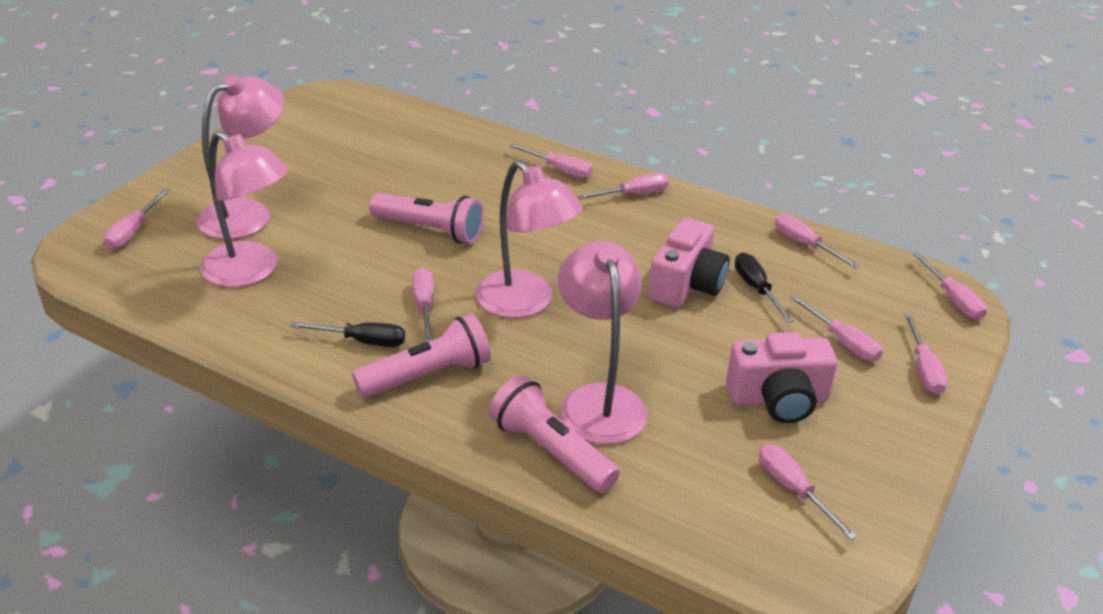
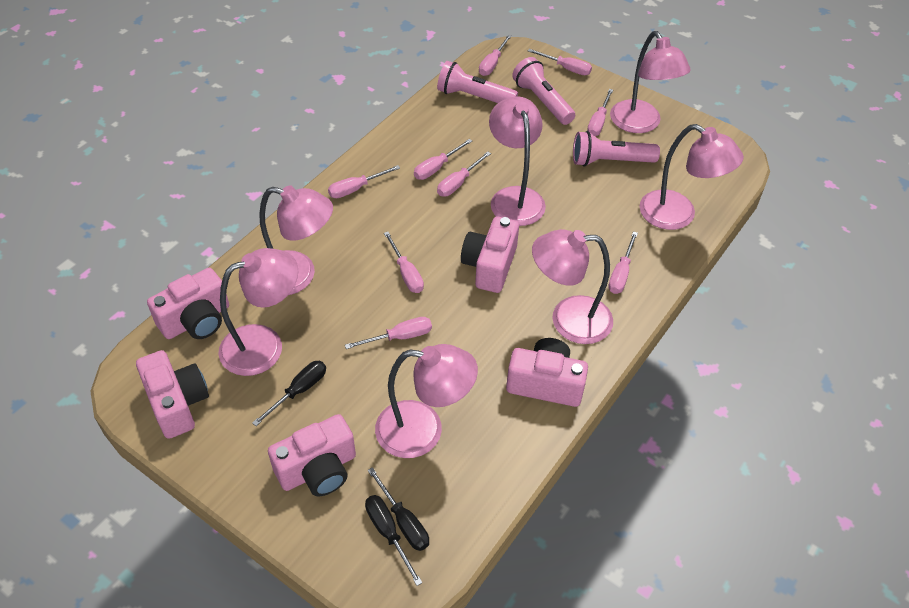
black screwdriver: [289,322,405,347] [735,253,794,323] = 2 -> [252,361,326,426] [365,495,422,586] [368,467,429,551] = 3
pink camera: [648,218,730,308] [726,332,837,423] = 2 -> [136,350,209,439] [147,268,229,339] [268,414,356,496] [461,216,519,293] [506,338,588,407] = 5
pink lamp: [197,75,285,239] [200,131,289,287] [476,160,583,318] [558,241,648,444] = 4 -> [218,248,298,376] [259,185,333,295] [375,344,478,458] [489,96,546,226] [532,229,613,344] [610,31,691,133] [640,124,744,230] = 7

